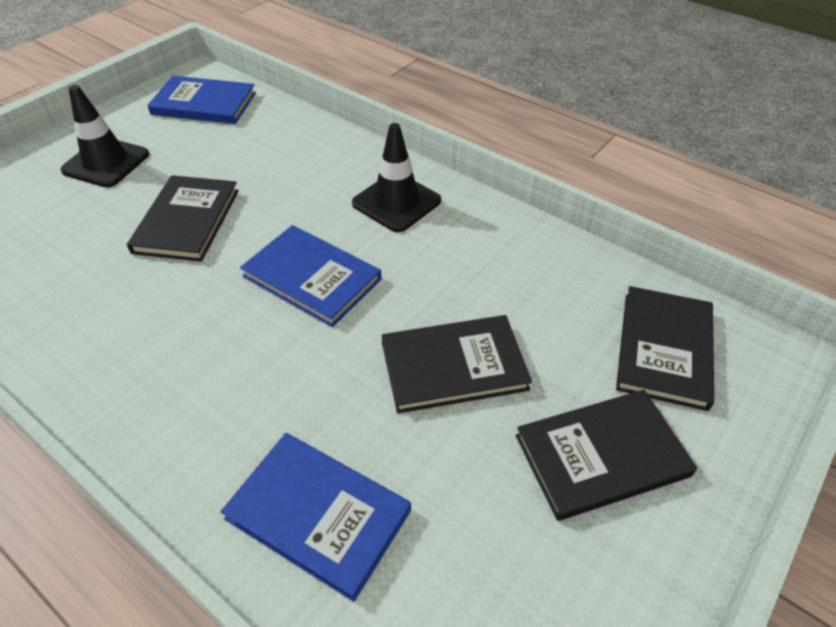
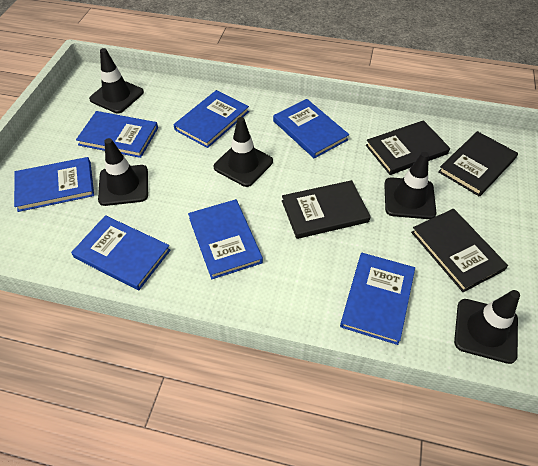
black traffic cone: [60,85,149,187] [352,123,441,232] = 2 -> [89,48,144,113] [98,138,148,206] [213,117,273,187] [384,152,436,219] [454,290,520,364] = 5
blue book: [147,76,256,124] [221,433,411,602] [240,225,381,327] = 3 -> [14,157,94,212] [71,215,171,290] [76,111,158,158] [174,90,249,148] [188,199,263,279] [273,99,349,159] [340,253,415,345] = 7

